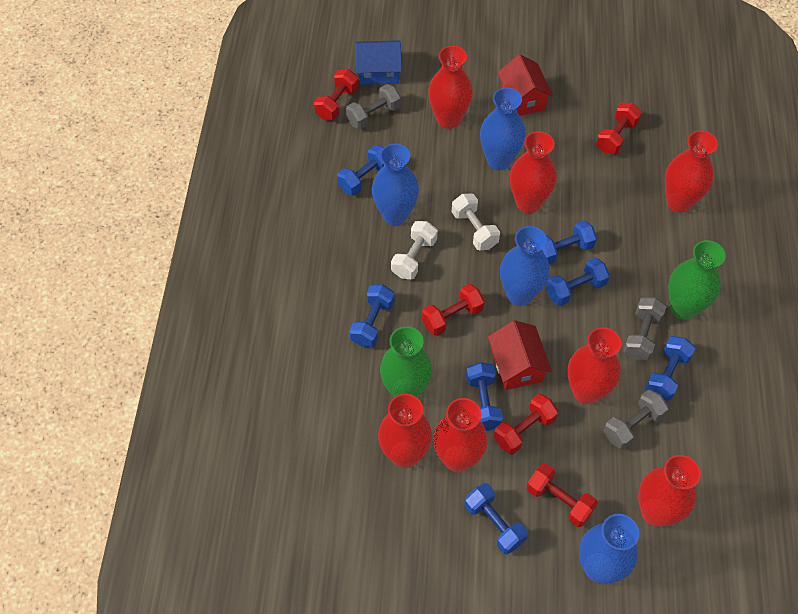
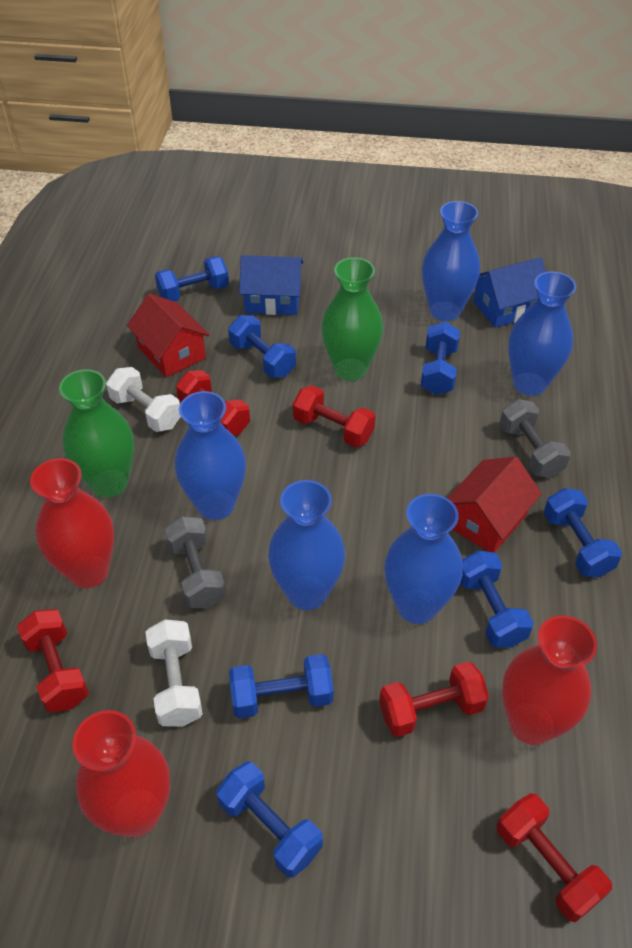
blue house: [355,40,402,85] = 1 -> [239,255,304,315] [473,257,546,328] = 2
blue vase: [372,144,419,225] [480,87,526,170] [500,226,549,306] [579,514,639,584] = 4 -> [175,391,246,520] [268,480,345,610] [384,494,462,624] [422,201,480,321] [508,271,577,396] = 5
grey dumbbell: [346,84,401,129] [603,389,669,449] [623,297,666,360] = 3 -> [165,516,226,608] [499,399,571,478] = 2
red vase: [378,394,432,468] [428,46,473,129] [433,398,487,472] [510,131,557,213] [568,327,621,404] [638,455,701,527] [665,130,718,213] = 7 -> [30,458,114,588] [72,710,170,837] [502,615,597,745] = 3

